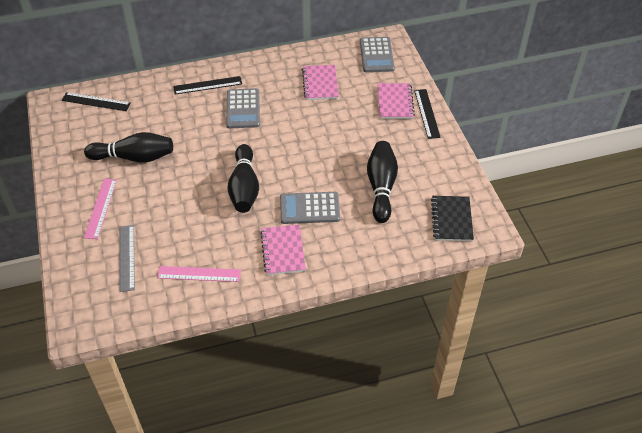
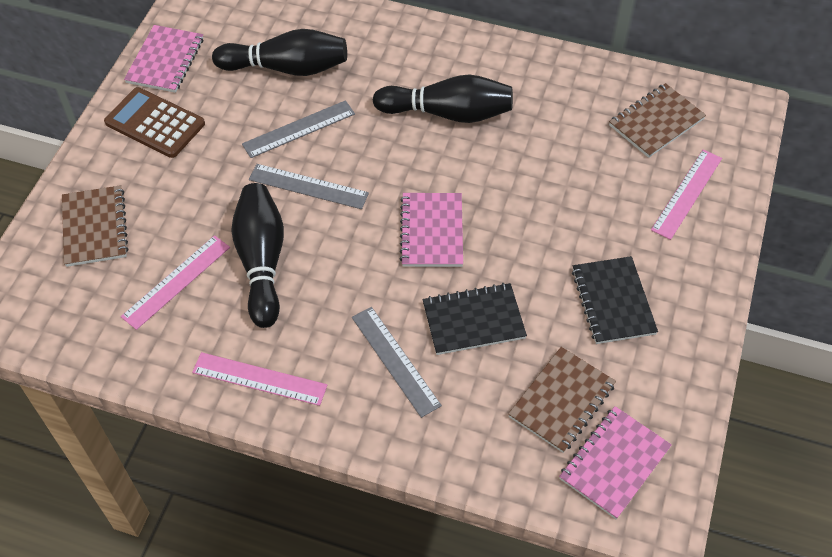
black notebook: [431,196,474,241] = 1 -> [423,283,527,355] [572,256,658,344] = 2
black ruler: [62,92,131,111] [173,76,242,94] [414,89,441,139] = 3 -> none = 0
brown calculator: none = 0 -> [104,87,205,158] = 1
brown notebook: none = 0 -> [62,185,128,267] [508,347,616,453] [609,83,706,158] = 3
grey calculator: [226,88,260,129] [280,192,340,224] [360,37,395,72] = 3 -> none = 0
grey ruler: [119,225,135,292] = 1 -> [242,100,355,158] [249,164,369,209] [352,307,442,418] = 3
pink ruler: [84,179,117,239] [157,266,241,282] = 2 -> [121,235,230,330] [192,352,327,406] [651,149,722,240] = 3

